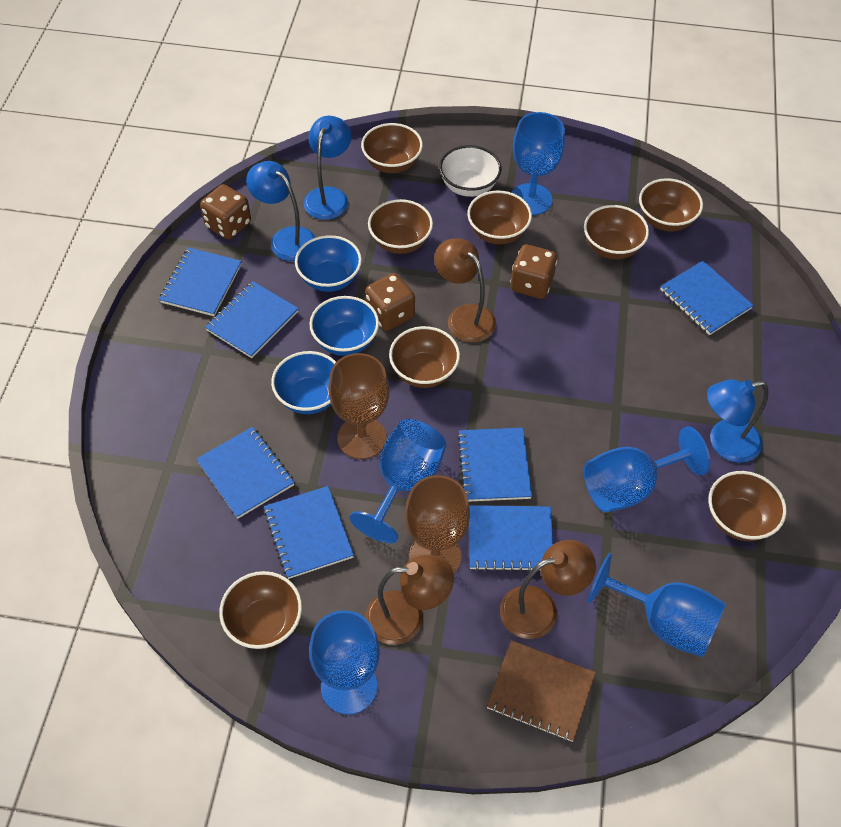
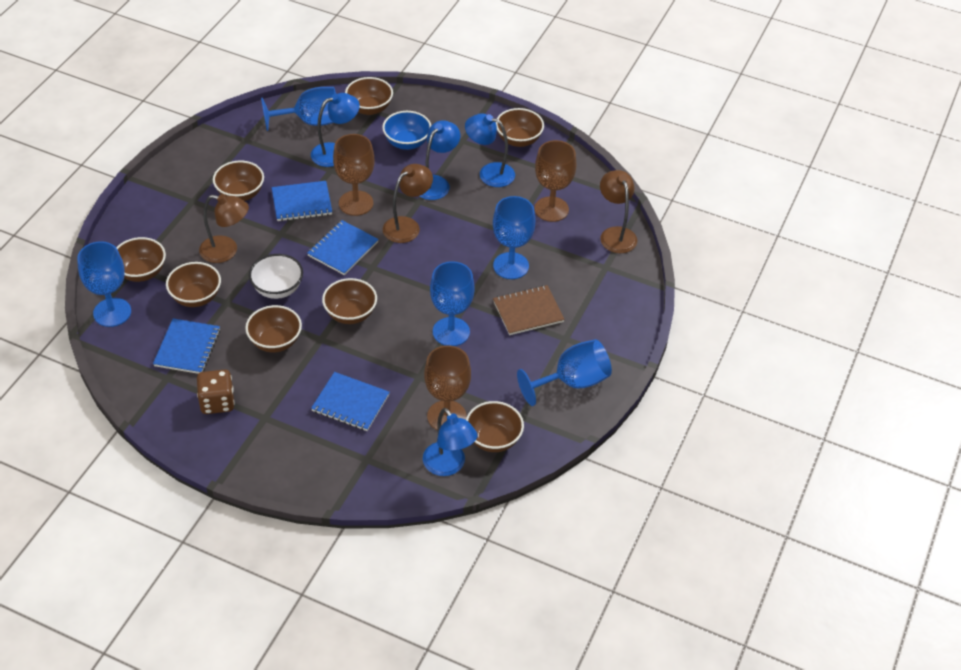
blue bowl: [271,351,336,414] [295,235,362,292] [309,296,379,356] = 3 -> [382,111,431,150] = 1
blue lamp: [246,161,315,261] [304,116,351,220] [707,379,769,463] = 3 -> [311,93,360,167] [419,120,460,200] [423,408,478,476] [465,113,515,187] = 4
blue notebook: [159,247,242,316] [196,427,295,519] [205,281,299,358] [264,486,354,579] [457,428,532,502] [469,505,553,572] [660,261,754,335] = 7 -> [153,319,220,374] [272,181,332,221] [307,220,379,275] [311,372,390,431] = 4
brown dice: [200,184,251,240] [365,273,415,331] [510,244,557,299] = 3 -> [197,370,234,414] = 1
brown goblet: [328,353,389,459] [405,475,470,573] = 2 -> [333,134,375,216] [424,345,471,430] [534,140,576,222] = 3

